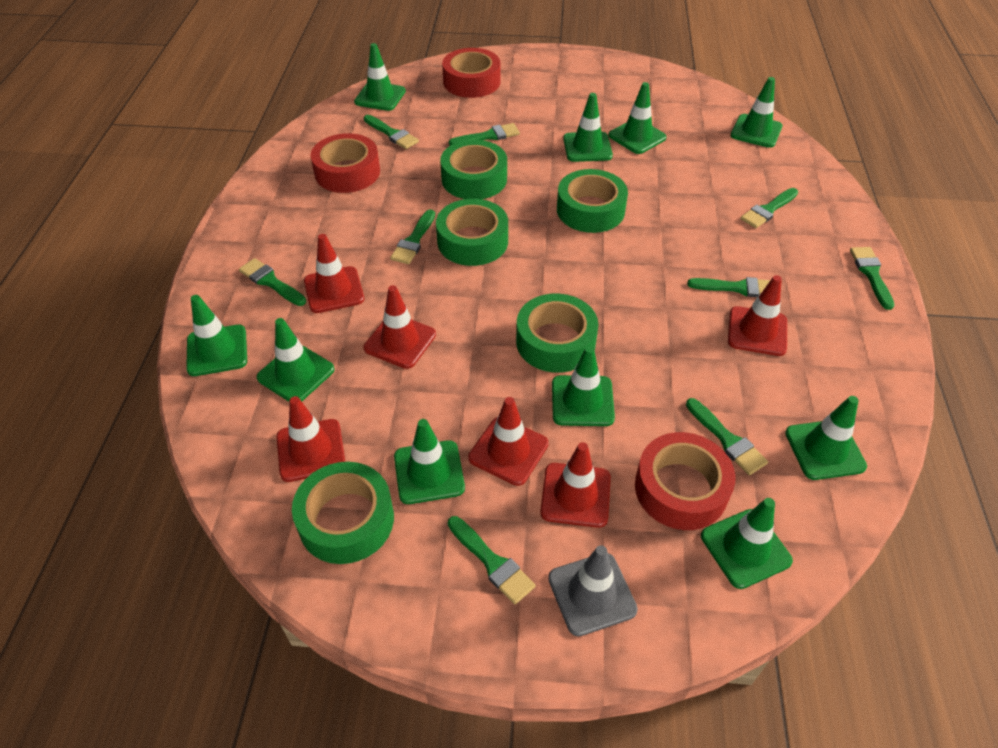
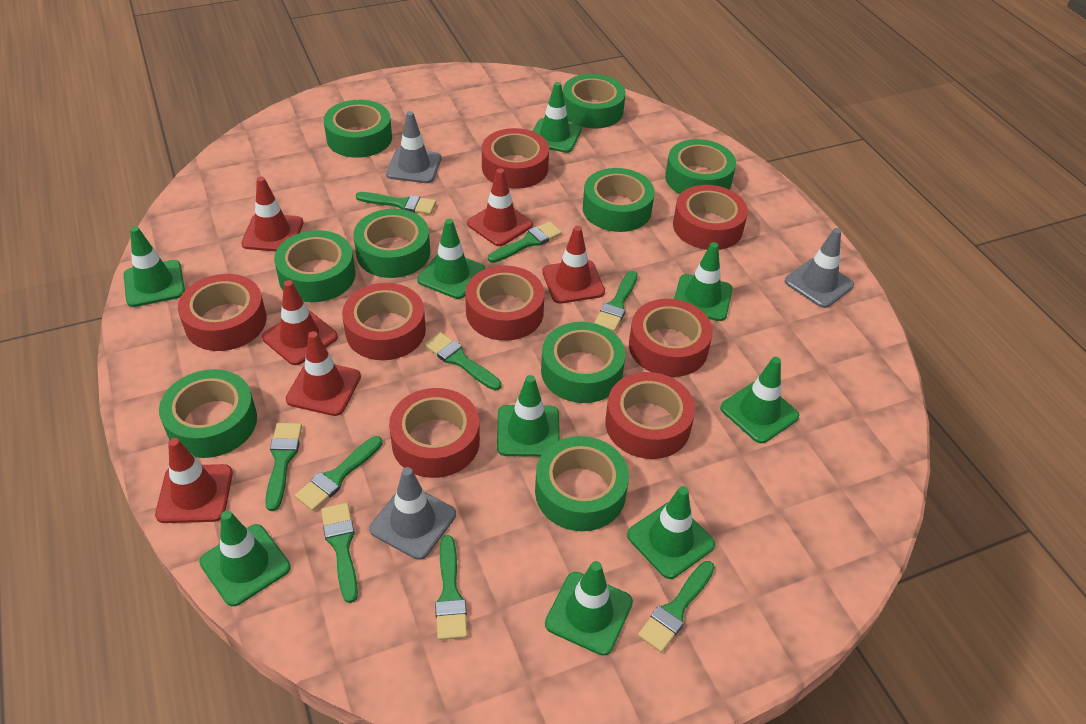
green tape: [292,462,394,564] [436,199,508,266] [440,140,507,199] [516,294,599,373] [557,169,628,233] = 5 -> [159,369,257,458] [274,230,355,302] [324,100,392,158] [353,209,430,278] [535,436,629,531] [541,322,625,403] [563,74,625,129] [583,168,655,232] [665,139,736,194] = 9
green traffic cone: [186,295,247,376] [256,318,335,402] [354,43,406,111] [394,419,465,504] [552,346,615,426] [563,93,613,162] [608,82,667,154] [701,498,793,589] [731,77,782,148] [785,396,867,480] = 10 -> [123,226,185,307] [199,511,291,606] [417,219,485,299] [497,375,560,457] [533,82,582,153] [545,561,633,656] [627,486,715,579] [674,242,733,321] [720,357,799,443] = 9
grey traffic cone: [548,545,638,636] = 1 -> [369,467,456,560] [386,111,441,183] [785,228,854,308] = 3
red tape: [311,133,380,193] [442,48,501,98] [635,432,735,530] = 3 -> [178,274,266,351] [342,283,426,360] [389,388,480,478] [465,265,544,341] [482,128,549,189] [605,372,695,459] [629,299,713,377] [673,185,748,250] = 8

